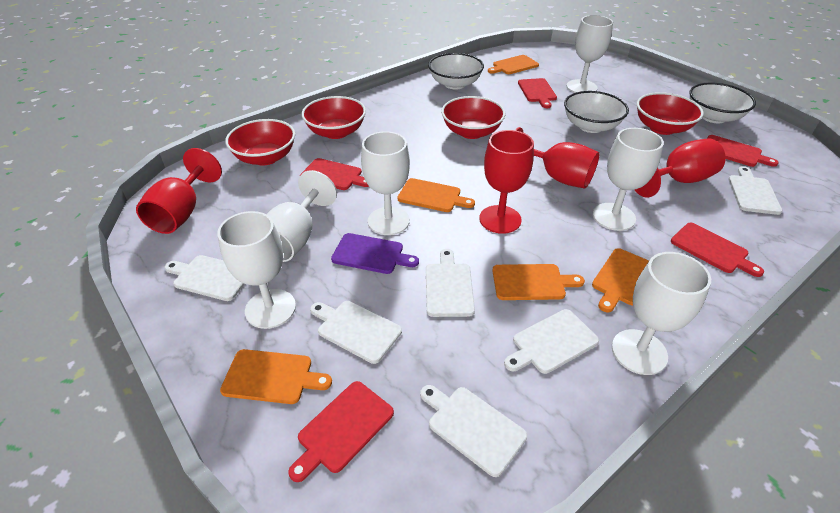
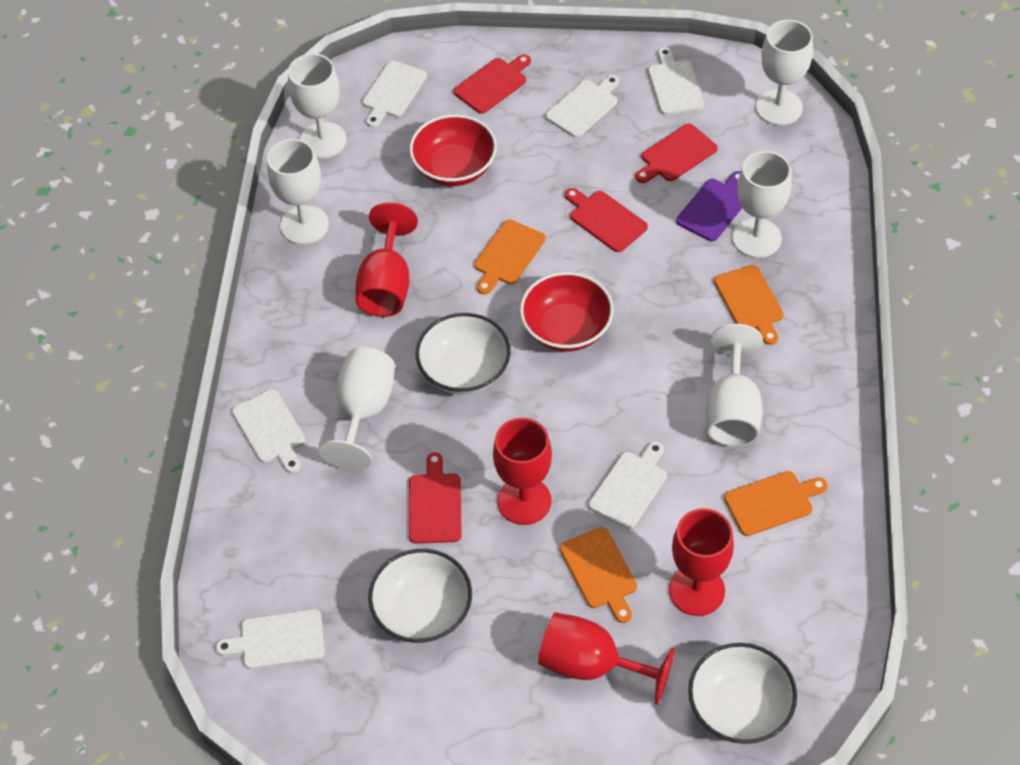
orange cutting board: [220,349,332,404] [397,178,475,212] [488,55,539,74] [492,264,585,300] [592,248,649,312] = 5 -> [474,220,546,294] [560,527,637,623] [714,265,784,345] [724,471,828,536] = 4
red bowl: [225,119,295,166] [302,96,366,139] [441,96,506,139] [637,92,704,135] = 4 -> [409,114,497,186] [520,272,614,352] = 2
red cutting board: [288,381,394,482] [300,158,369,190] [518,78,557,108] [671,223,764,277] [707,135,779,167] = 5 -> [409,452,462,544] [454,55,531,114] [565,188,648,252] [635,124,718,183] = 4

